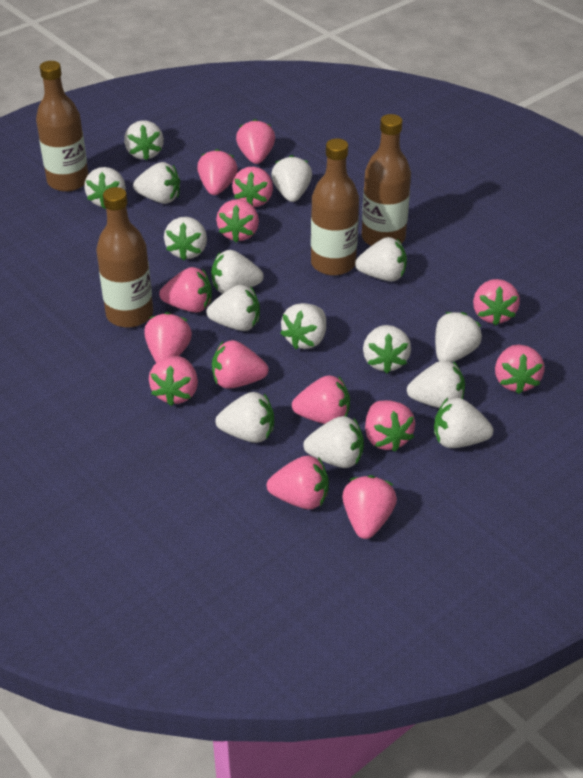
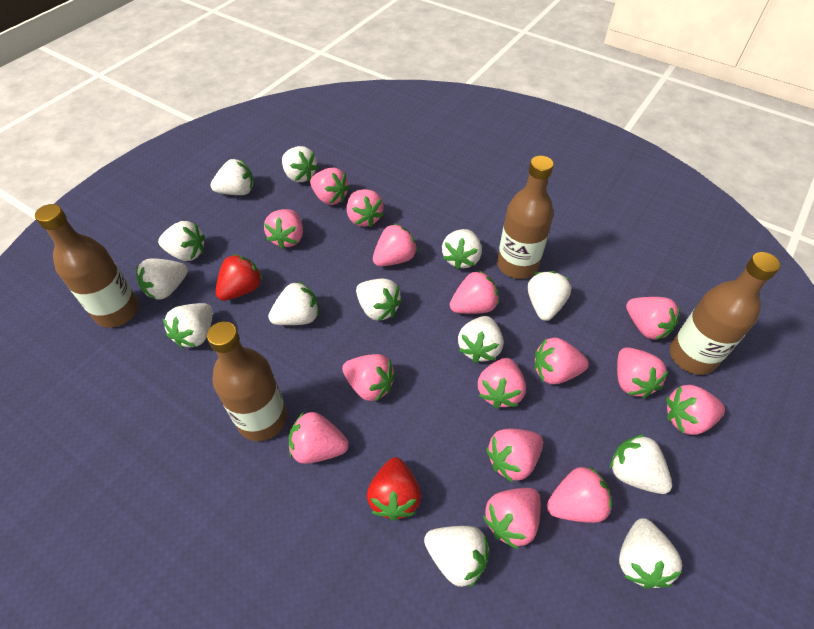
pink strawberry: [144,312,192,363] [149,356,198,406] [159,267,212,313] [197,149,238,195] [212,340,269,389] [216,199,259,242] [232,167,273,207] [236,119,275,164] [267,456,329,509] [292,375,350,424] [342,475,397,539] [365,400,415,452] [473,279,520,326] [495,344,545,394] = 14 -> [264,209,303,249] [289,411,349,464] [310,168,350,205] [342,354,396,402] [347,189,384,227] [373,223,418,266] [450,270,499,314] [478,358,526,408] [483,488,541,549] [486,429,543,483] [534,337,589,384] [547,466,612,523] [617,347,669,398] [626,297,680,340] [666,385,725,435] = 15
red strawberry: none = 0 -> [215,254,263,301] [367,457,421,521] = 2
white strawberry: [84,167,126,209] [124,120,164,161] [133,162,180,204] [164,217,207,260] [206,285,260,331] [211,250,263,294] [215,392,274,443] [271,155,312,202] [280,303,326,349] [303,416,364,468] [355,237,407,281] [363,325,411,373] [407,360,465,408] [434,398,493,448] [435,312,482,362] = 15 -> [136,258,188,300] [158,221,205,261] [163,303,213,348] [210,159,254,195] [268,281,319,325] [282,146,319,182] [356,279,402,321] [424,526,489,588] [442,229,482,270] [458,316,503,363] [528,271,571,321] [610,434,672,494] [619,518,682,589] = 13

